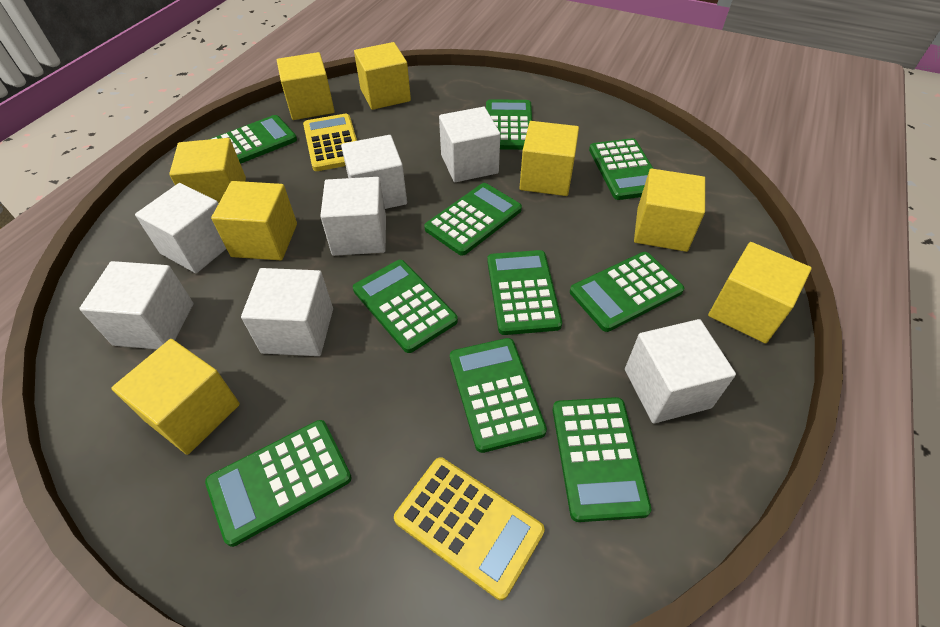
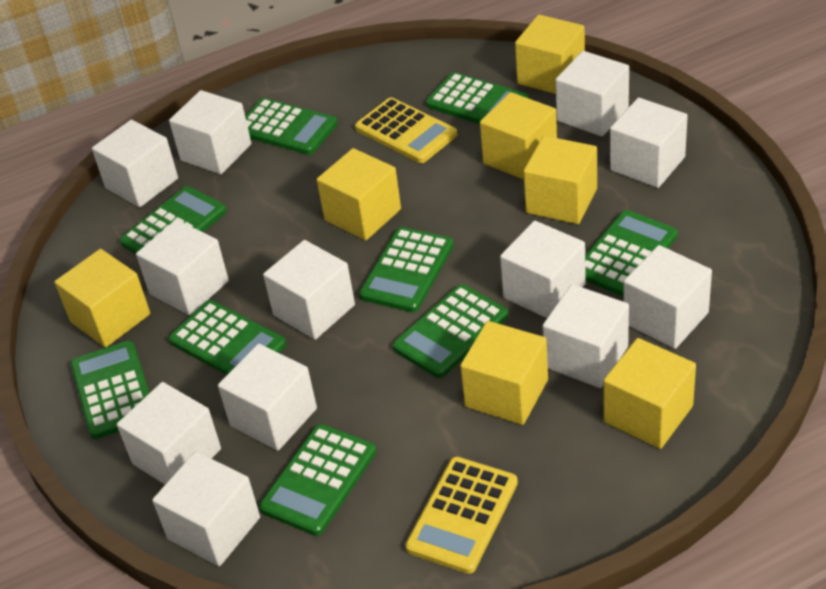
green calculator: [205,420,352,547] [208,115,297,164] [353,260,458,353] [424,183,522,256] [450,338,547,453] [486,99,532,150] [487,250,562,335] [553,397,651,522] [570,252,684,332] [589,138,654,200] = 10 -> [70,341,149,439] [120,186,227,254] [169,300,286,375] [245,98,338,155] [259,424,376,536] [359,227,454,312] [393,284,508,378] [426,72,529,124] [585,210,678,296] = 9
white cube: [79,261,193,349] [135,183,226,273] [241,268,333,356] [320,177,386,256] [341,135,407,209] [439,107,500,182] [625,319,736,424] = 7 -> [92,120,178,207] [117,382,221,484] [136,220,229,316] [152,451,260,566] [169,90,251,174] [218,344,317,451] [263,240,355,340] [500,221,586,318] [542,284,629,388] [555,51,629,137] [610,97,688,188] [623,245,712,349] = 12
yellow cube: [111,339,240,455] [169,138,246,203] [211,181,297,260] [277,52,335,120] [354,42,411,110] [520,121,579,196] [634,169,705,252] [708,242,812,343] = 8 -> [55,249,150,348] [317,148,401,240] [460,321,548,425] [480,92,557,180] [515,15,585,94] [523,136,597,224] [603,338,696,449] = 7

